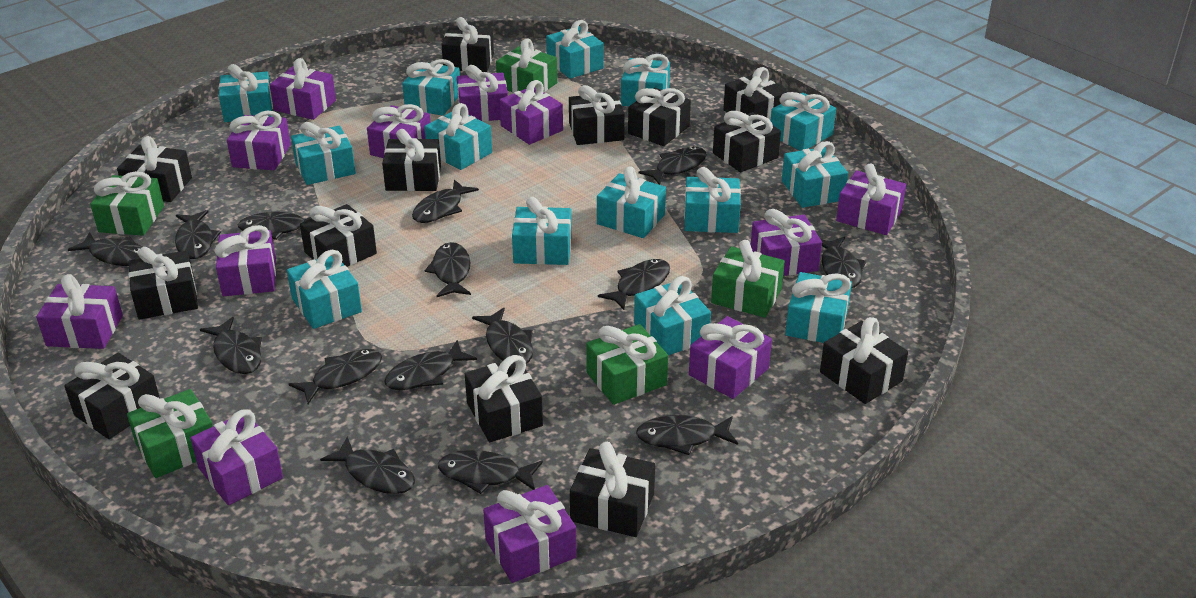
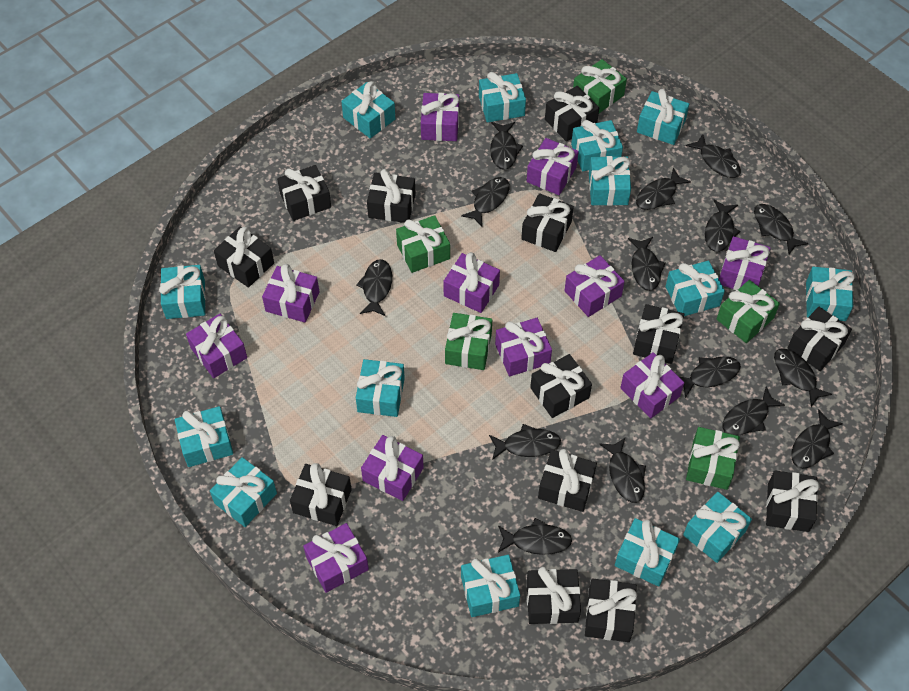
purple gift: [36,274,123,349] [191,410,283,505] [215,225,276,296] [227,111,291,170] [270,58,336,120] [367,104,431,158] [457,65,508,122] [483,485,577,583] [499,80,563,145] [689,316,772,399] [751,209,822,276] [836,164,906,235] = 12 -> [186,314,247,378] [262,264,319,322] [303,523,369,593] [361,435,424,501] [421,93,459,141] [443,252,500,313] [495,318,552,376] [527,138,579,195] [564,255,625,317] [620,352,684,418] [719,236,771,290] = 11

